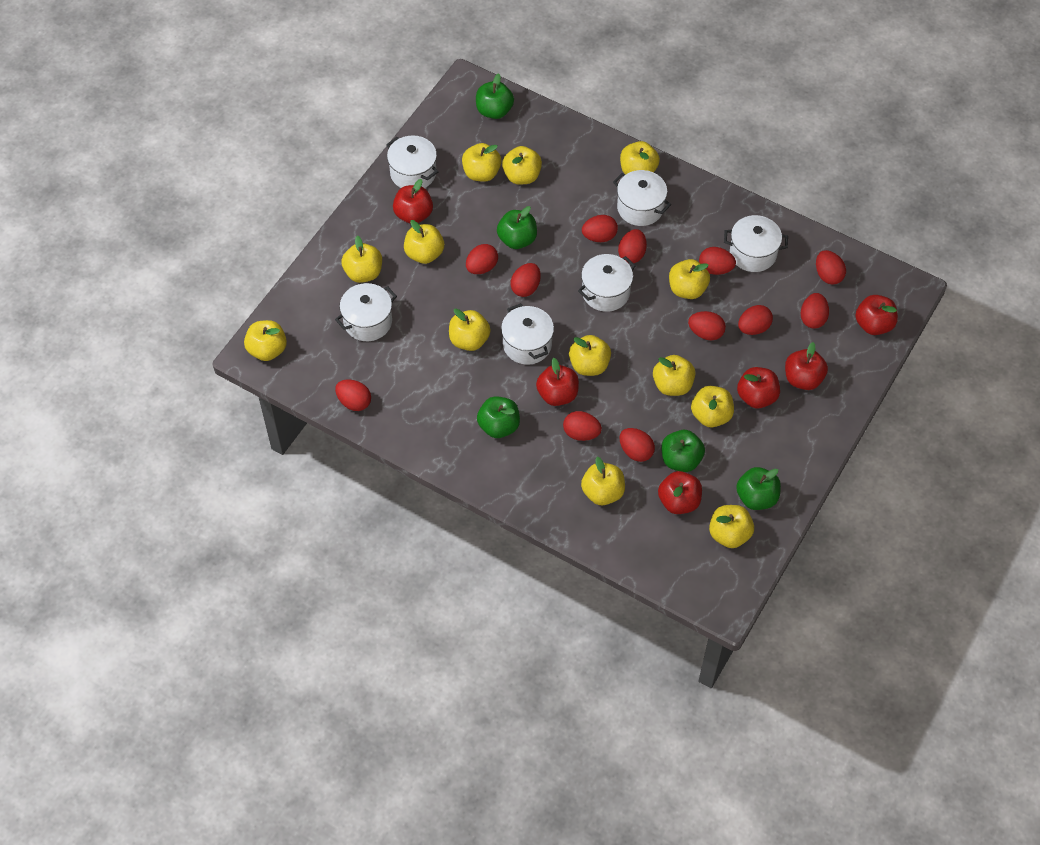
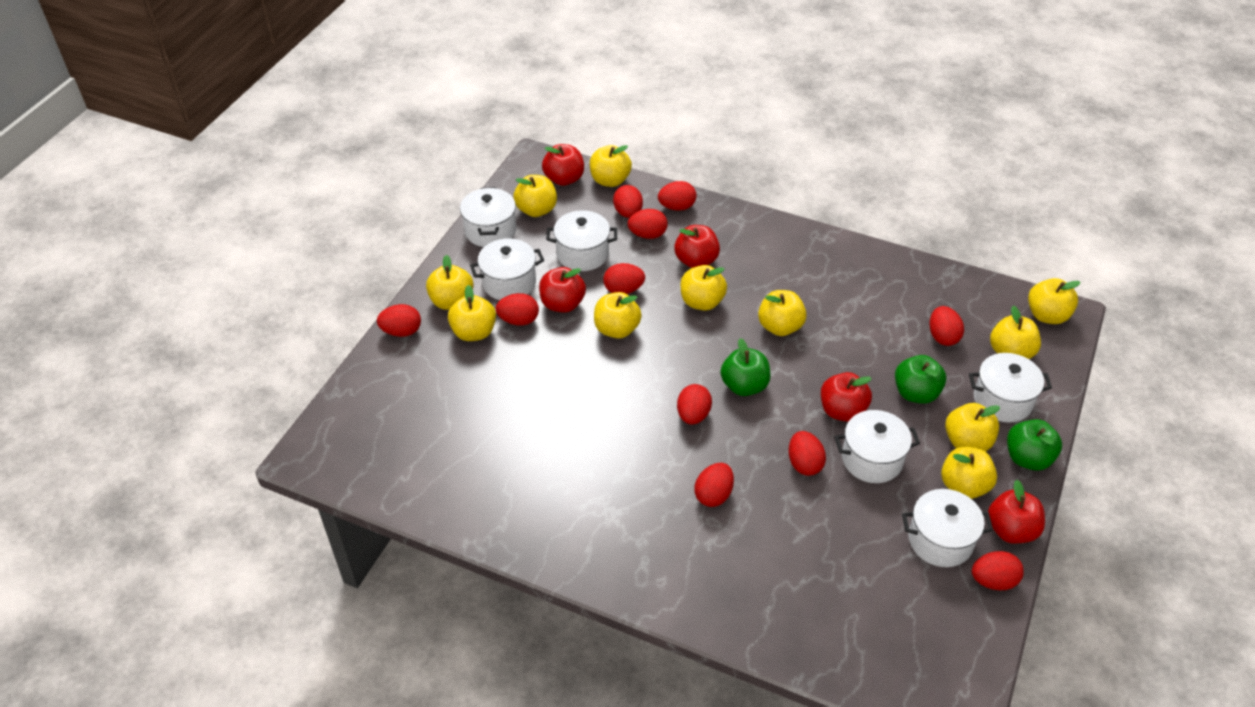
green apple: [476,73,514,119] [477,396,520,438] [497,206,537,249] [661,430,705,472] [736,467,781,510] = 5 -> [721,338,771,396] [895,355,946,404] [1007,419,1062,471] = 3
red apple: [393,179,433,224] [536,358,579,406] [658,471,702,514] [737,367,780,408] [785,342,828,390] [855,295,898,335] = 6 -> [539,267,586,313] [542,144,584,186] [674,225,720,268] [821,372,872,422] [988,480,1045,544] = 5
red egg: [335,380,371,411] [466,244,498,274] [511,263,541,297] [563,411,602,441] [582,215,618,242] [618,229,647,263] [619,428,655,462] [688,311,726,340] [699,247,736,275] [738,305,773,335] [800,293,829,329] [816,250,846,285] = 12 -> [377,304,421,337] [495,293,539,326] [603,263,645,294] [613,185,643,218] [628,209,668,239] [658,181,697,211] [677,384,712,425] [695,463,734,507] [788,431,826,476] [929,306,964,346] [972,551,1024,590] = 11
yellow apple: [244,320,287,361] [341,236,382,283] [404,220,444,264] [449,308,490,351] [462,143,501,182] [502,146,542,185] [569,335,611,376] [581,457,625,505] [620,141,660,174] [653,355,696,396] [669,259,710,299] [691,386,734,427] [709,505,754,548] = 13 -> [426,255,474,310] [448,285,496,341] [513,175,557,217] [590,145,632,187] [594,292,642,339] [681,265,727,311] [758,290,807,336] [941,447,997,499] [945,403,1000,452] [990,305,1041,359] [1028,278,1081,324] = 11

